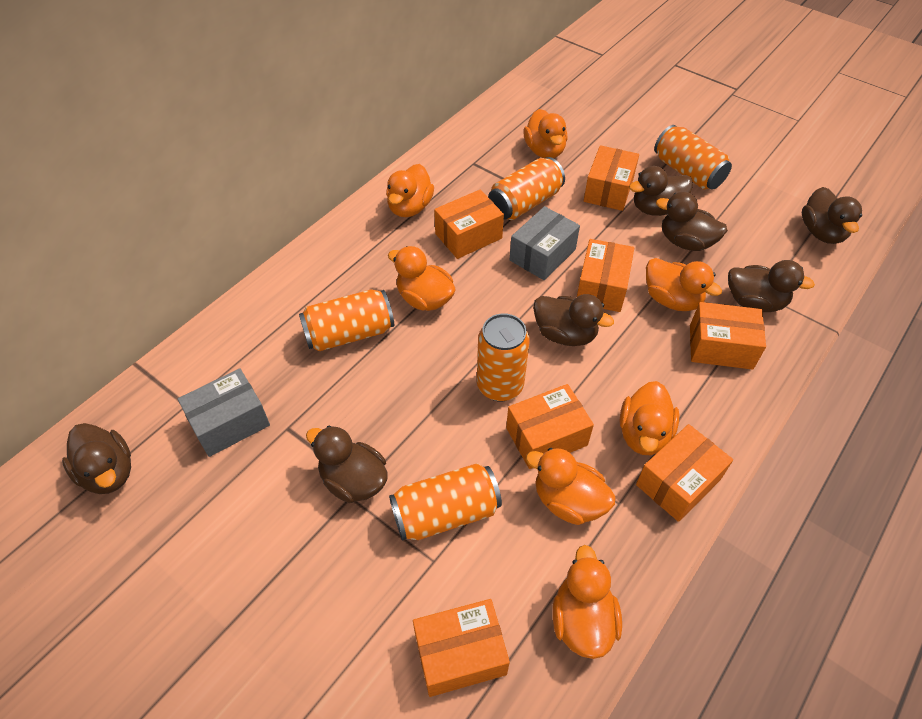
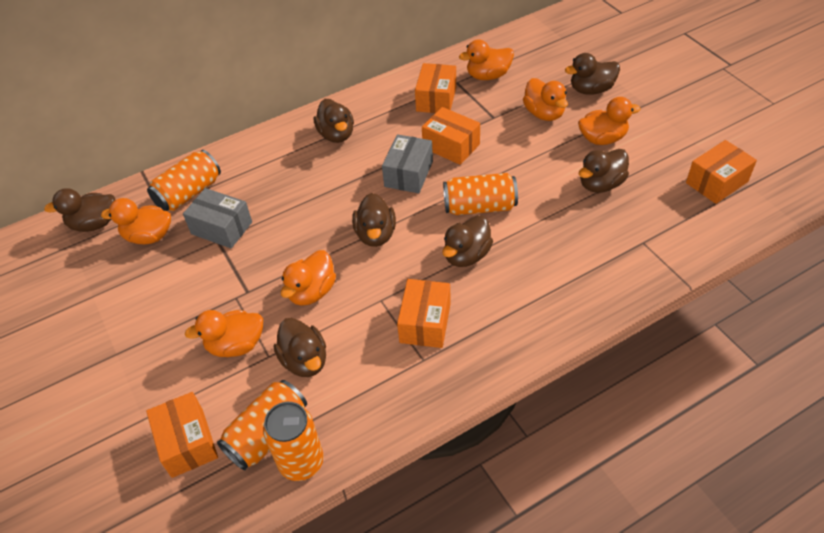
orange box: [413,599,510,697] [434,190,504,259] [506,384,594,469] [577,239,634,312] [584,145,639,211] [636,424,733,522] [690,302,766,370] = 7 -> [146,392,218,478] [397,279,451,348] [415,63,456,113] [422,107,480,165] [686,140,757,204] = 5
orange can: [299,290,394,351] [389,463,502,541] [477,313,530,402] [488,157,565,220] [654,125,732,190] = 5 -> [147,150,221,211] [217,380,307,470] [263,402,324,481] [443,173,518,215] = 4
orange duck: [386,164,434,217] [388,246,455,311] [523,109,568,158] [526,448,616,525] [553,545,622,659] [620,381,679,455] [646,258,722,311] = 7 -> [101,198,171,244] [185,310,263,357] [281,250,336,306] [459,39,514,80] [523,78,568,121] [578,97,641,145] = 6

